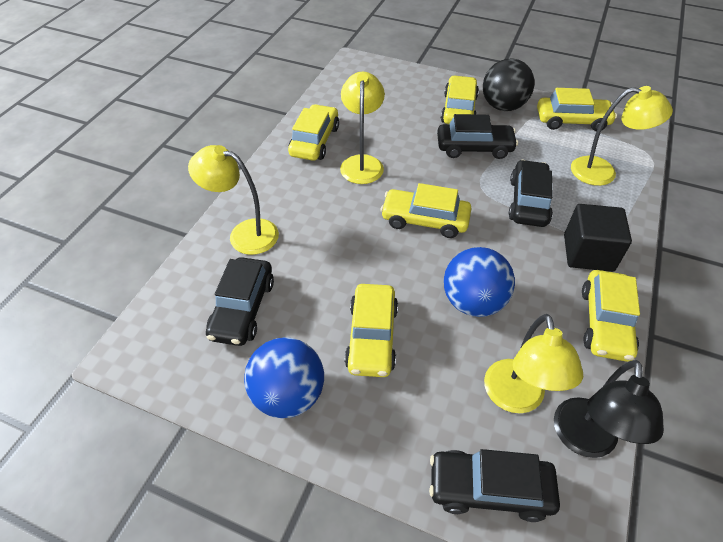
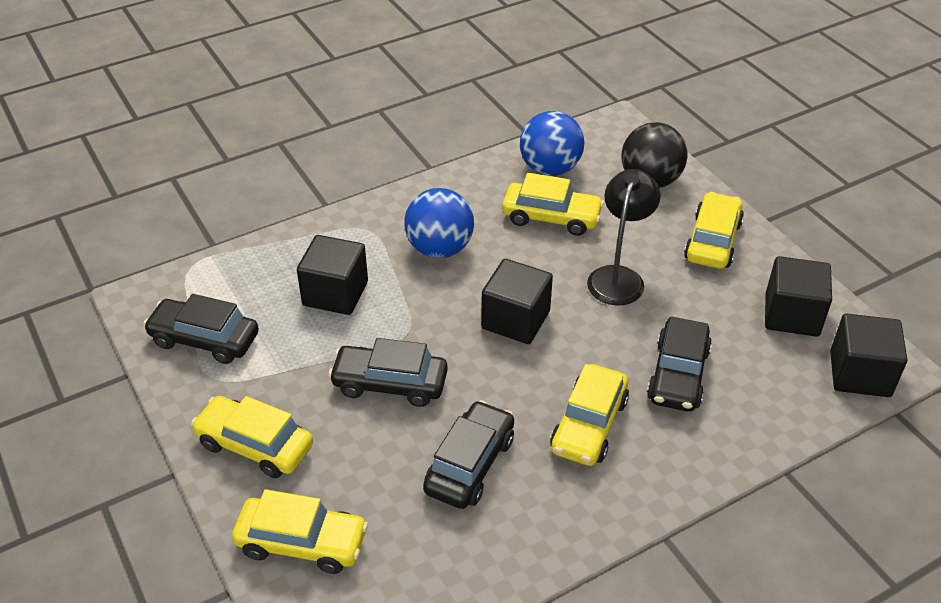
black cube: [564,204,632,272] = 1 -> [297,235,368,315] [481,259,553,344] [765,256,832,337] [830,314,907,397] = 4
yellow car: [288,104,339,161] [345,284,398,377] [380,183,472,238] [441,75,479,124] [537,88,617,131] [582,270,640,362] = 6 -> [191,396,313,478] [232,489,368,574] [502,173,604,236] [550,364,629,466] [684,192,744,269] = 5
yellow lamp: [188,145,279,255] [340,72,385,184] [484,314,583,413] [571,86,673,186] = 4 -> none = 0

